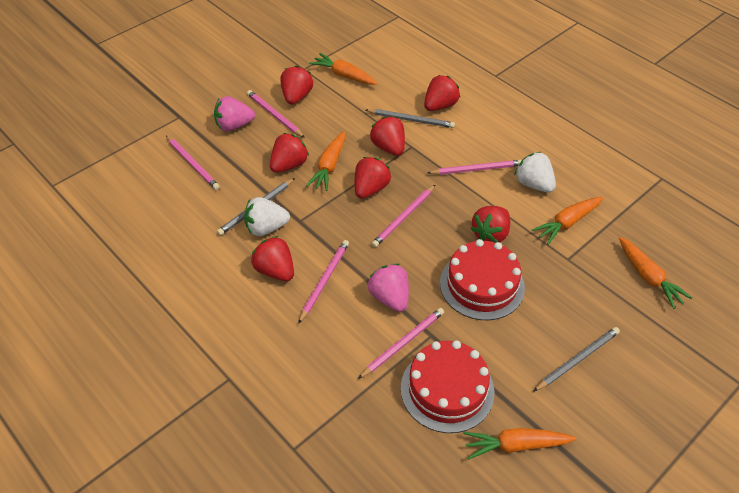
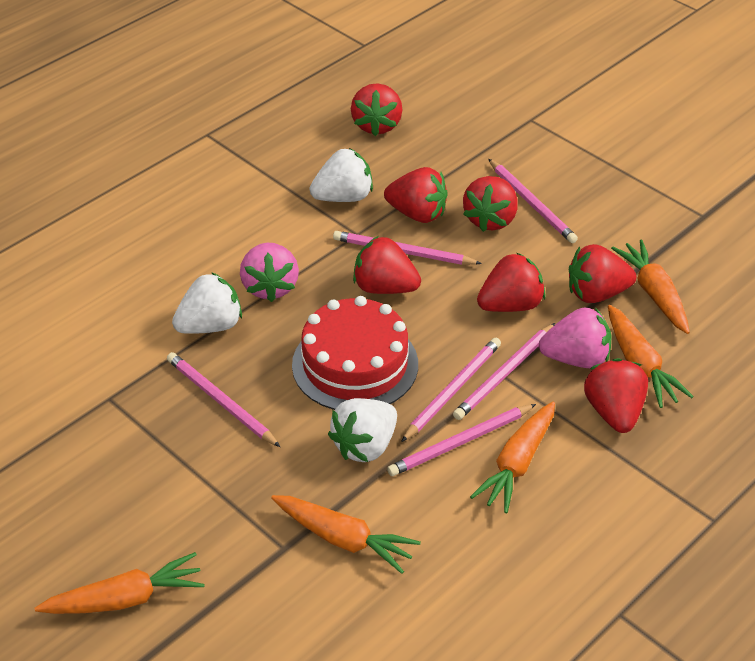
grey pencil: [217,178,295,235] [365,109,455,128] [533,327,620,392] = 3 -> none = 0
red cake: [401,340,494,433] [440,239,525,320] = 2 -> [292,296,418,410] = 1
white strawberry: [244,197,290,236] [514,152,556,193] = 2 -> [172,272,242,334] [310,148,373,202] [328,398,397,462] = 3

